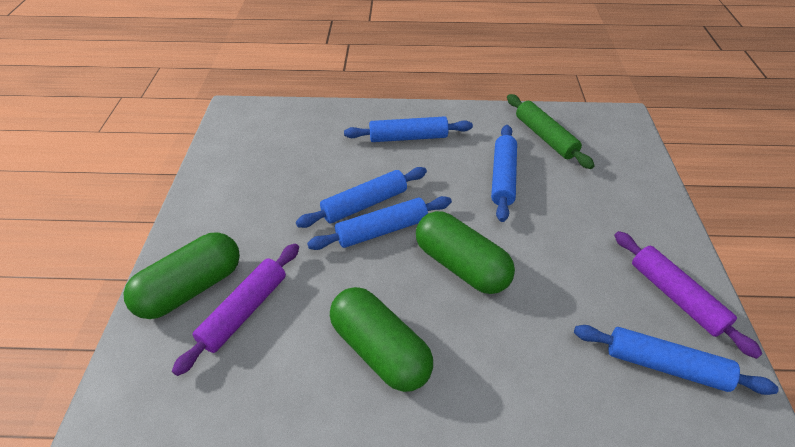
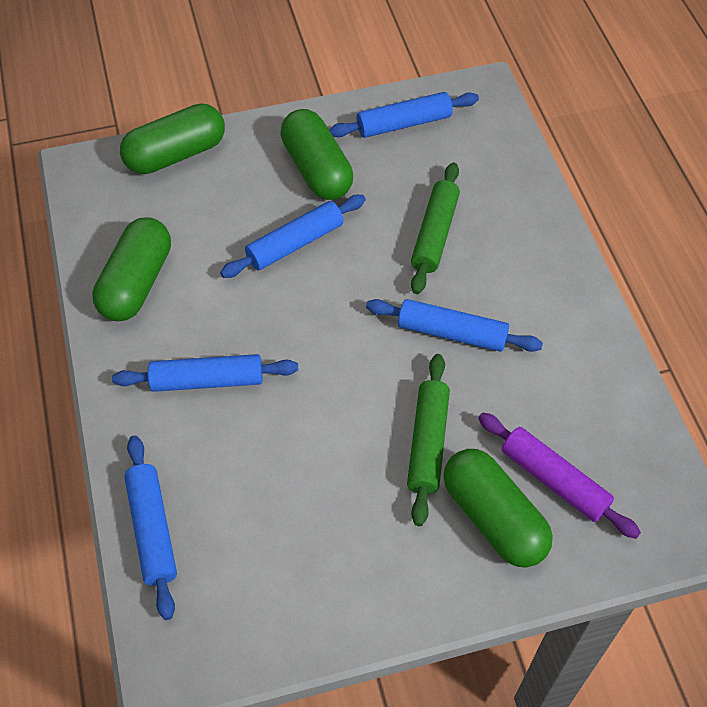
green capsule: [124,232,240,319] [330,287,433,392] [416,211,515,294] = 3 -> [92,217,171,321] [120,103,225,174] [280,109,353,200] [443,449,553,568] = 4
green rolling pin: [507,94,595,169] = 1 -> [407,354,450,526] [411,162,460,294] = 2
purple rolling pin: [172,243,299,376] [614,231,763,359] = 2 -> [478,413,641,539] = 1

